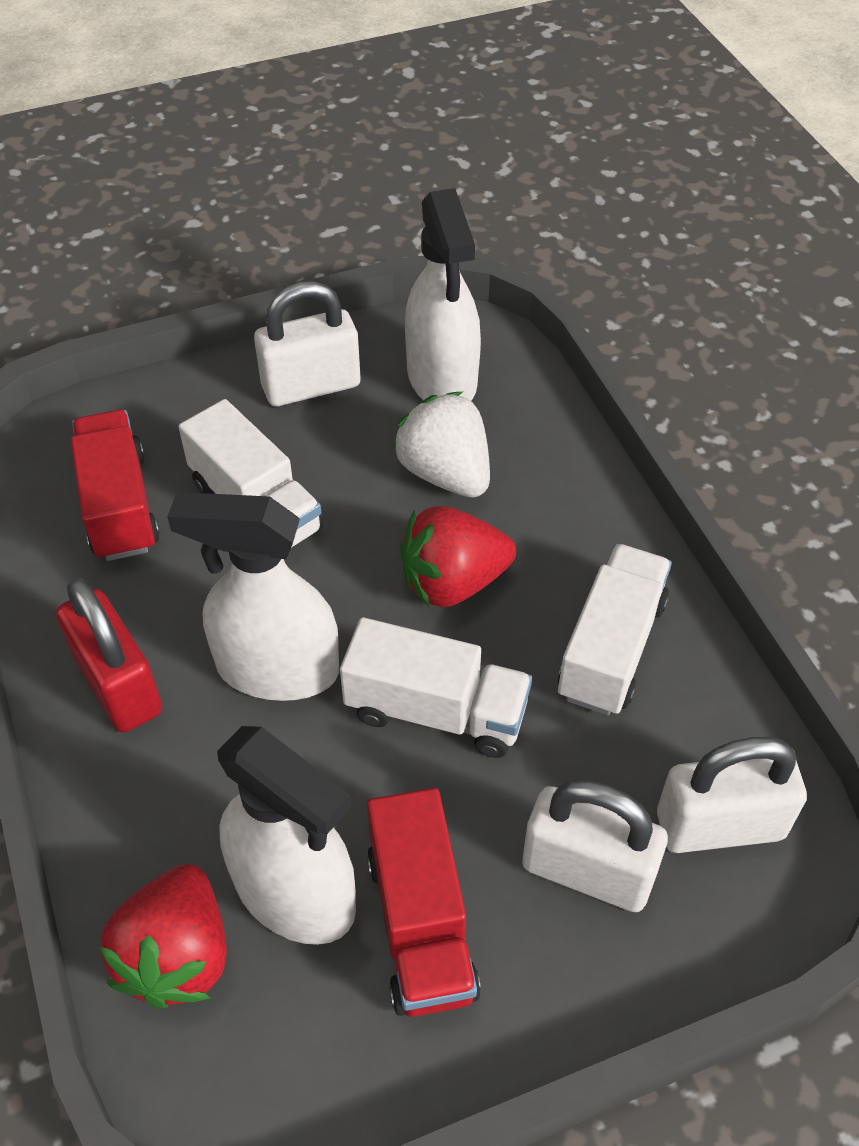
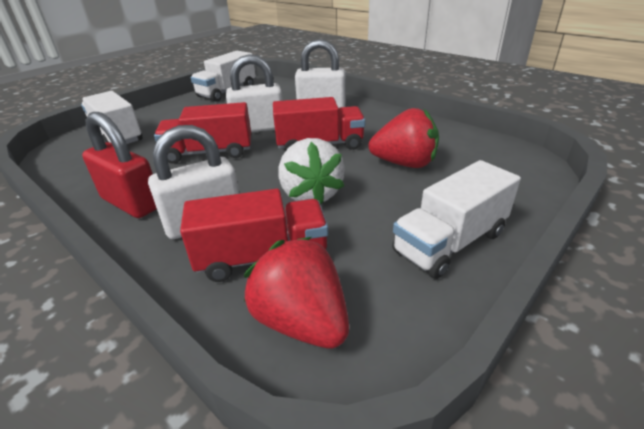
red truck: [71,410,160,561] [367,788,481,1017] = 2 -> [154,102,251,164] [180,189,328,282] [273,97,365,151] = 3
white spray bottle: [167,492,339,701] [217,726,356,945] [405,188,481,401] = 3 -> none = 0

